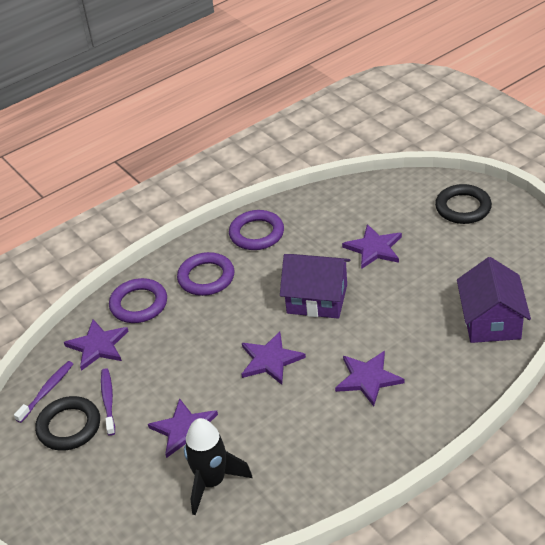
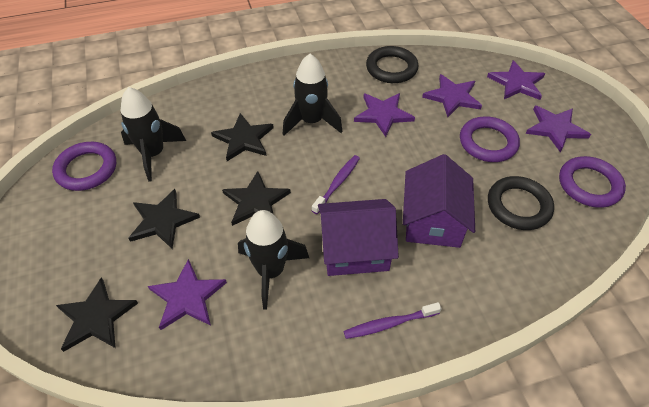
black rocket: [184,418,253,515] = 1 -> [121,87,186,182] [238,210,309,310] [283,54,343,136] = 3
black star: none = 0 -> [56,278,138,352] [128,189,200,249] [211,113,274,161] [222,171,291,226] = 4

